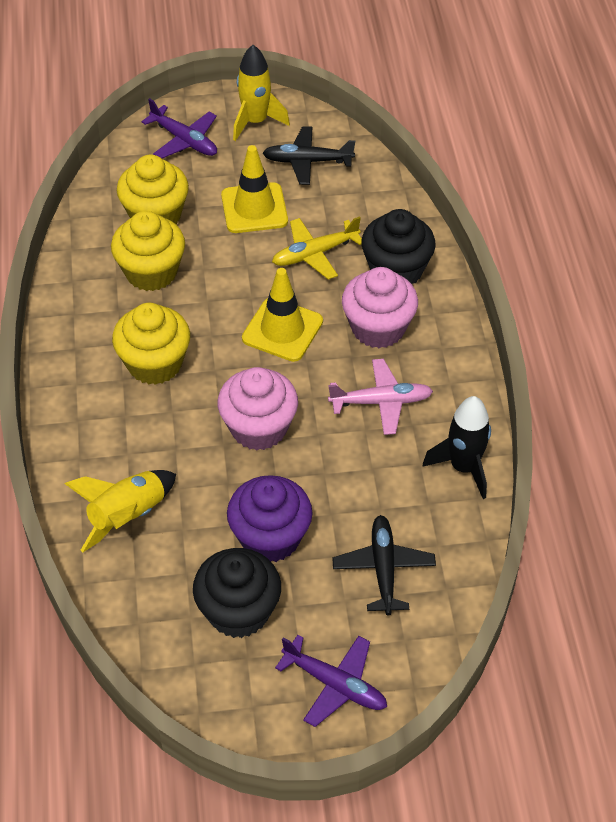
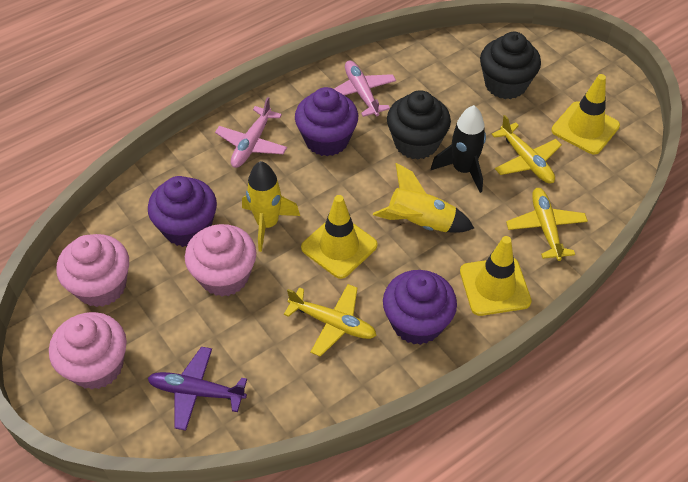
black plane: [263,126,355,185] [332,515,436,616] = 2 -> none = 0
pink cupcake: [217,367,298,450] [342,267,418,348] = 2 -> [49,312,127,390] [56,234,129,307] [185,224,256,297] = 3
pink plane: [328,359,433,435] = 1 -> [215,97,287,168] [334,60,396,117] = 2
purple cupcake: [227,475,312,562] = 1 -> [148,176,217,247] [295,87,358,156] [383,270,457,345] = 3
purple plane: [141,98,217,159] [275,635,387,727] = 2 -> [148,347,247,431] = 1
yellow cupcake: [111,211,185,291] [112,303,190,385] [117,155,189,225] = 3 -> none = 0
yellow plane: [272,216,362,280] = 1 -> [284,284,377,357] [491,115,562,183] [506,188,588,261] = 3
yellow traffic cone: [221,145,288,233] [242,268,323,362] = 2 -> [301,195,378,279] [460,236,532,316] [551,74,620,154] = 3

